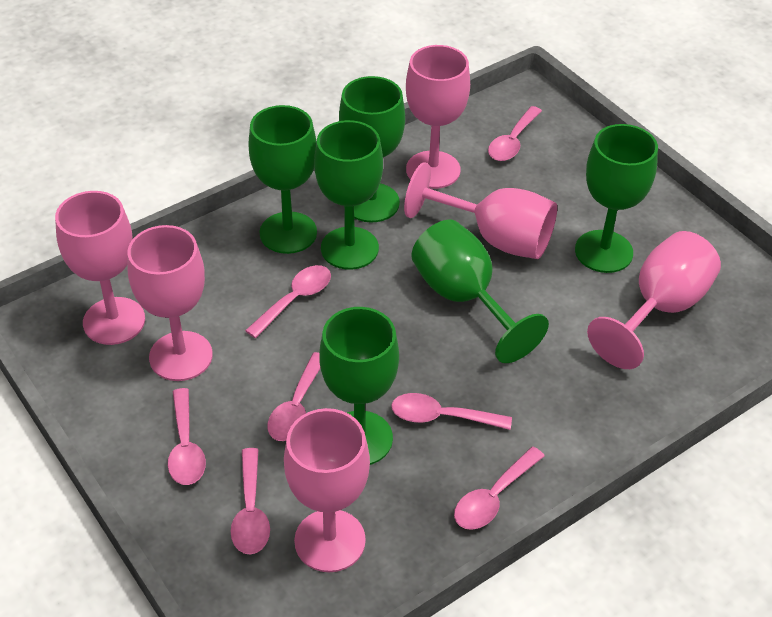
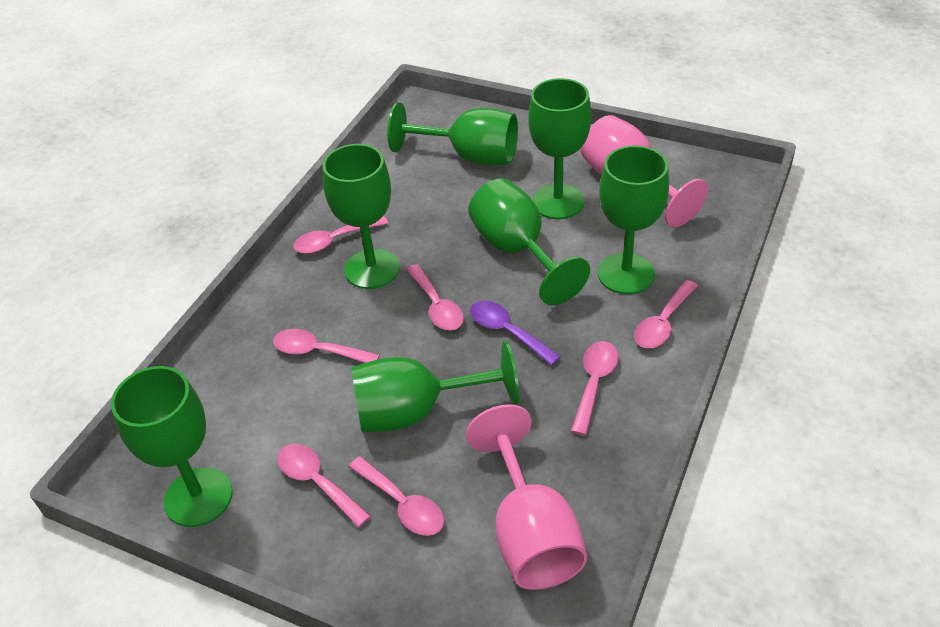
green goblet: [248,105,317,254] [314,120,383,270] [319,307,399,465] [339,76,405,223] [411,220,549,363] [575,124,658,273] = 6 -> [111,366,233,527] [322,144,400,289] [351,341,519,432] [387,102,518,165] [468,178,590,305] [528,78,591,219] [598,145,669,294] = 7
pink goblet: [55,191,145,345] [127,225,213,381] [284,408,370,572] [404,162,557,259] [406,45,470,189] [587,231,721,369] = 6 -> [466,404,587,590] [581,115,708,227] = 2
purple spoon: none = 0 -> [470,300,561,366] = 1

